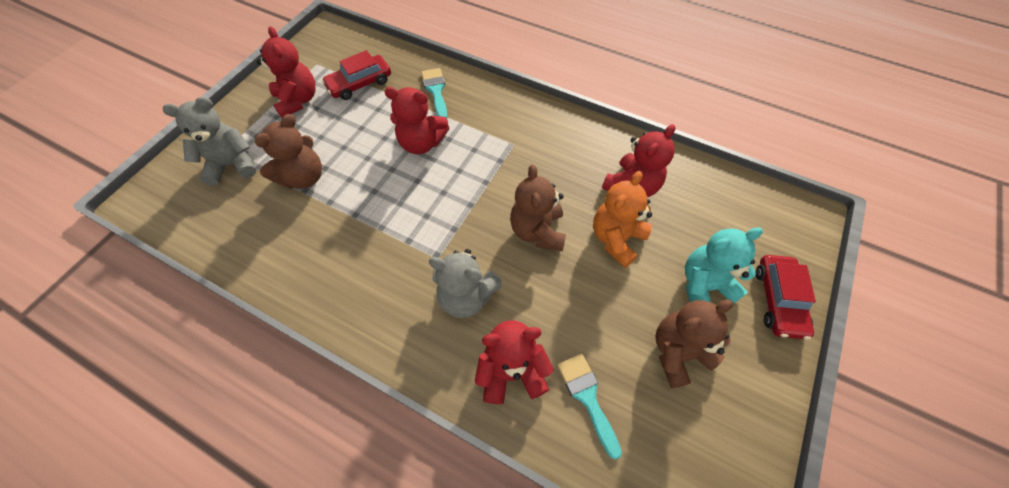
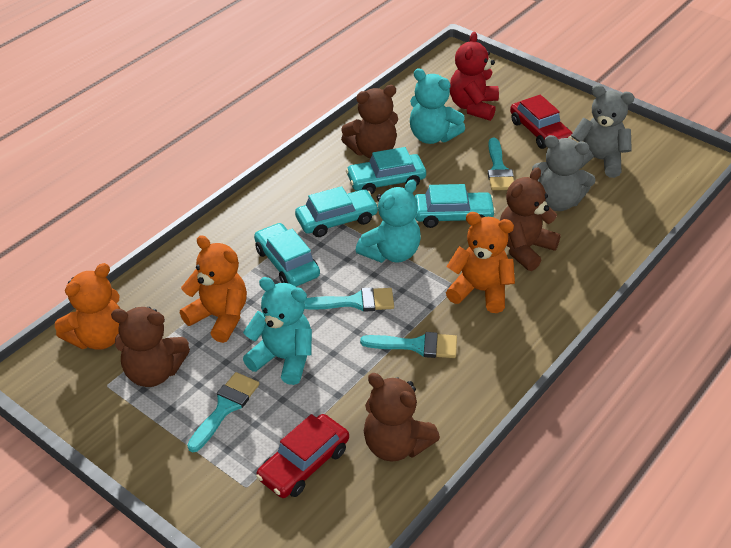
brown teddy bear: [255,114,322,189] [510,165,566,251] [655,300,733,388] = 3 -> [111,307,190,387] [341,85,398,158] [364,373,440,462] [500,167,561,271] = 4
orange teddy bear: [593,171,652,268] = 1 -> [55,263,120,350] [180,235,247,343] [446,212,515,313] = 3
red teddy bear: [257,26,316,118] [384,87,449,154] [475,321,554,404] [602,124,676,197] = 4 -> [450,32,499,121] = 1
turquoise brush: [421,68,448,118] [557,354,622,460] = 2 -> [187,372,259,452] [304,287,394,312] [360,332,457,358] [488,138,514,190] = 4
turquoise car: none = 0 -> [254,223,320,287] [295,186,378,237] [346,147,426,195] [415,184,496,228] = 4
turquoise teddy bear: [685,227,763,304] = 1 -> [243,277,312,385] [356,180,421,263] [410,68,465,144] = 3

